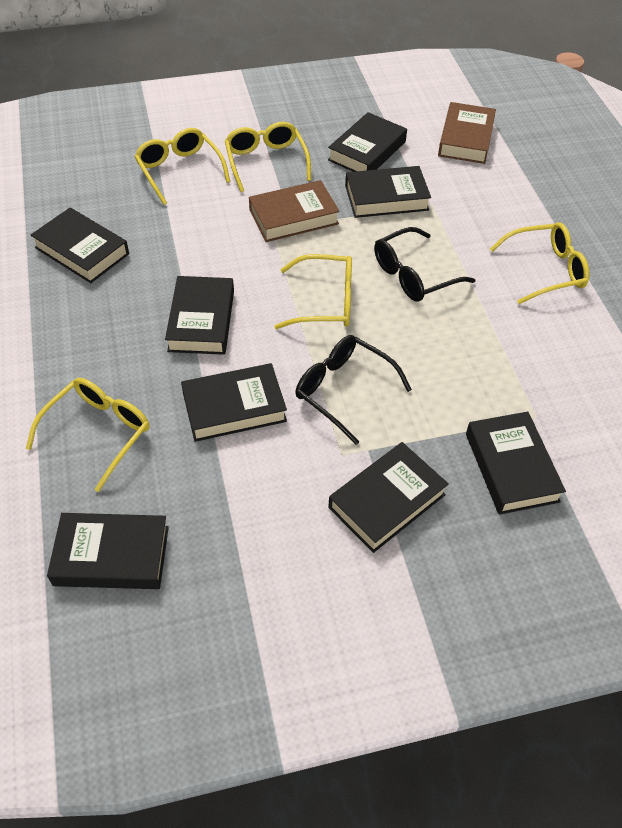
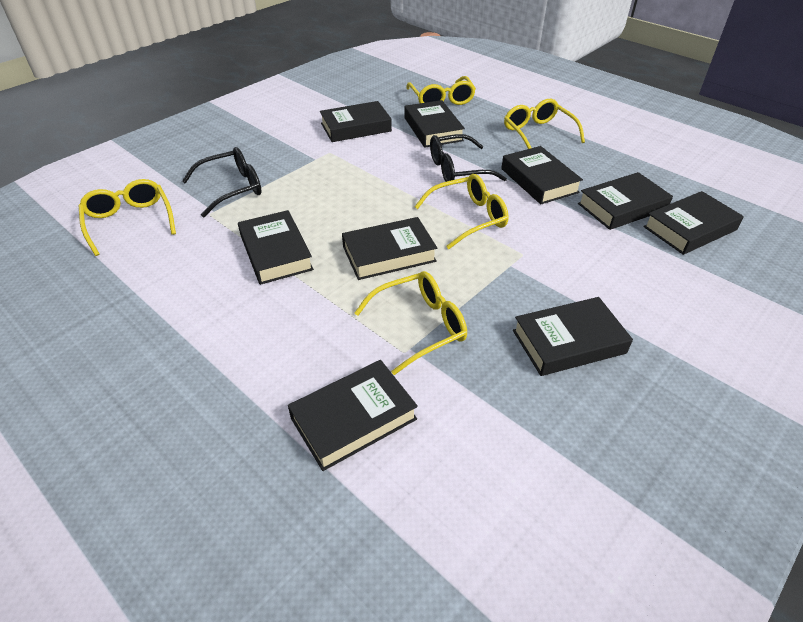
black book: [31,208,129,283] [47,513,169,589] [165,276,234,355] [181,363,287,442] [328,112,407,172] [328,442,449,553] [345,166,431,218] [466,412,566,515] = 8 -> [238,210,314,285] [288,360,418,471] [320,101,392,142] [342,217,437,280] [404,100,465,147] [501,146,583,204] [513,297,633,376] [578,172,673,230] [643,191,744,255] = 9
brown book: [249,180,340,242] [438,102,496,164] = 2 -> none = 0

